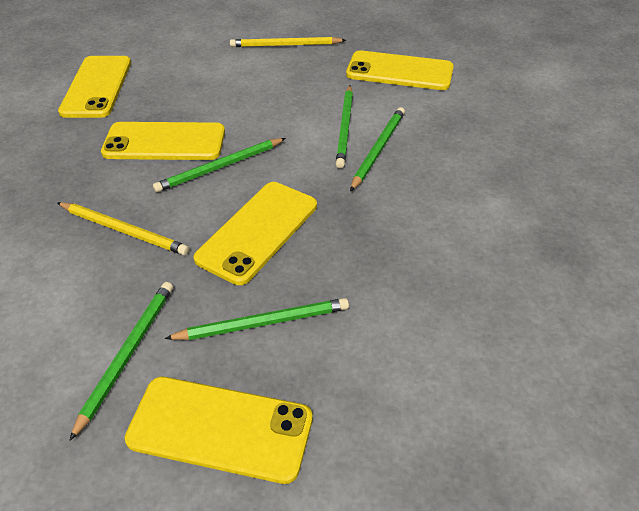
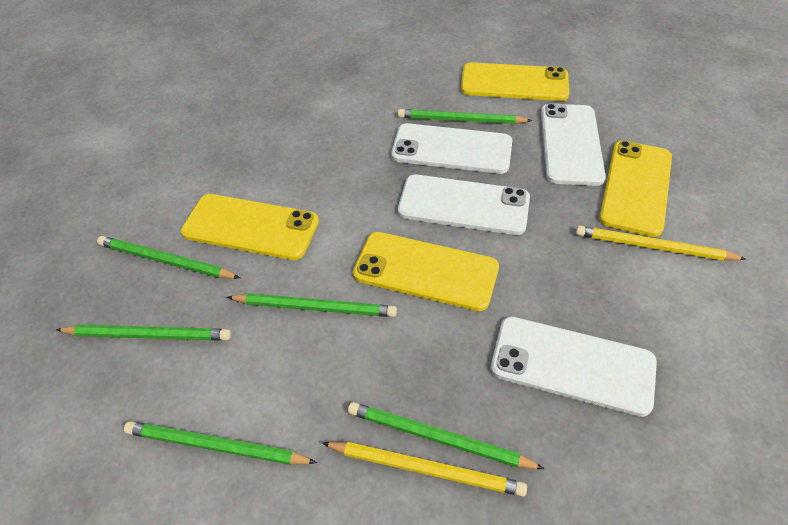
green pencil: [69,282,173,441] [153,138,286,192] [164,298,349,340] [336,85,353,168] [350,107,405,191] = 5 -> [56,325,231,341] [97,236,240,279] [124,421,317,465] [227,293,397,317] [348,402,545,469] [398,109,532,124] = 6
white phone: none = 0 -> [391,123,512,174] [398,174,530,235] [491,317,657,417] [541,103,606,186] = 4
yellow phone: [58,56,131,118] [101,122,225,160] [125,377,313,484] [193,182,317,285] [346,50,454,90] = 5 -> [181,194,319,260] [353,232,499,311] [461,62,569,101] [599,140,672,237] = 4

